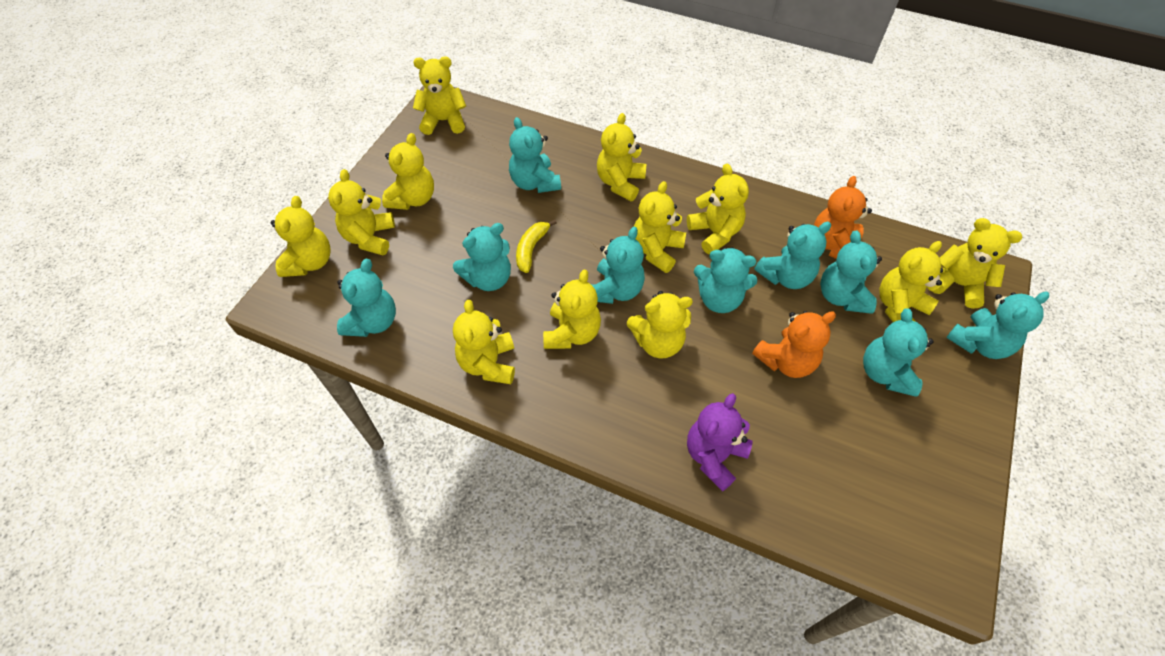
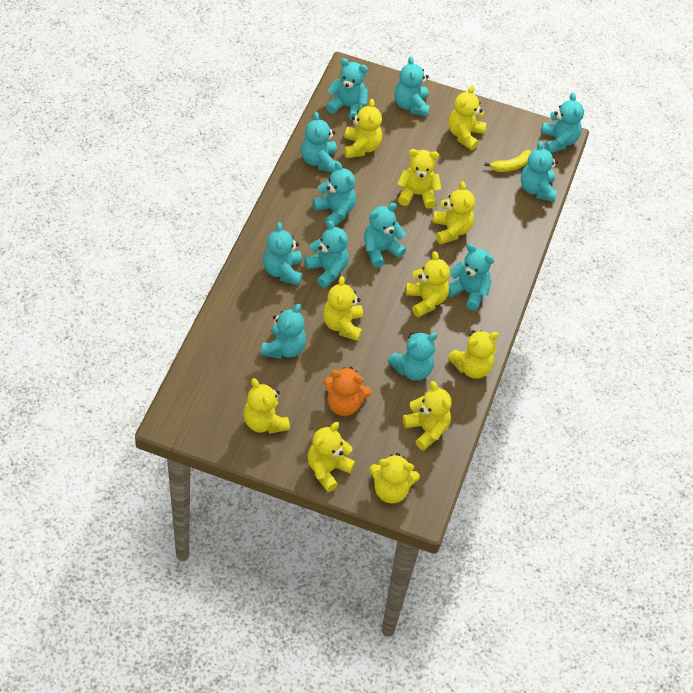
orange teddy bear: [752,311,836,378] [814,176,872,259] = 2 -> [323,367,372,416] = 1
purple teddy bear: [687,393,753,492] = 1 -> none = 0
turquoise teddy bear: [337,259,396,337] [453,223,511,291] [509,117,561,193] [591,227,645,304] [694,247,758,313] [754,222,831,289] [820,230,882,314] [863,308,934,397] [946,291,1049,359] = 9 -> [261,304,306,359] [263,222,302,285] [301,112,337,172] [304,220,349,288] [313,161,356,227] [326,58,368,121] [364,203,406,268] [388,332,438,380] [395,56,430,117] [448,244,494,311] [521,141,558,202] [541,93,584,153] = 12
yellow teddy bear: [271,196,331,277] [328,169,395,255] [382,133,434,210] [413,56,466,135] [453,300,515,384] [543,270,601,349] [597,113,646,201] [627,291,693,358] [634,181,686,273] [687,164,749,254] [879,241,943,322] [932,218,1022,309] = 12 -> [244,378,290,434] [308,422,355,492] [323,276,363,341] [344,99,382,158] [369,453,420,504] [397,149,441,209] [403,381,452,451] [406,251,450,317] [433,181,475,244] [448,330,499,379] [449,85,486,150] = 11

